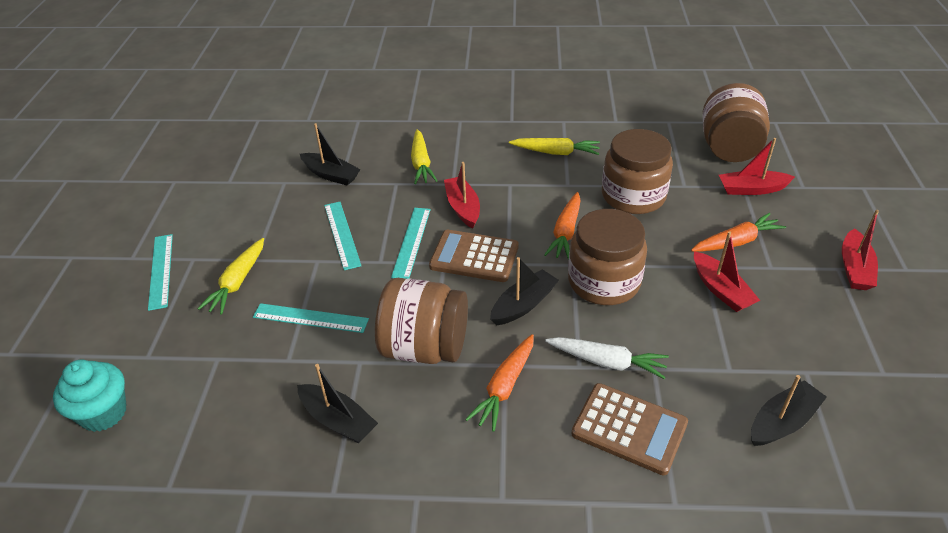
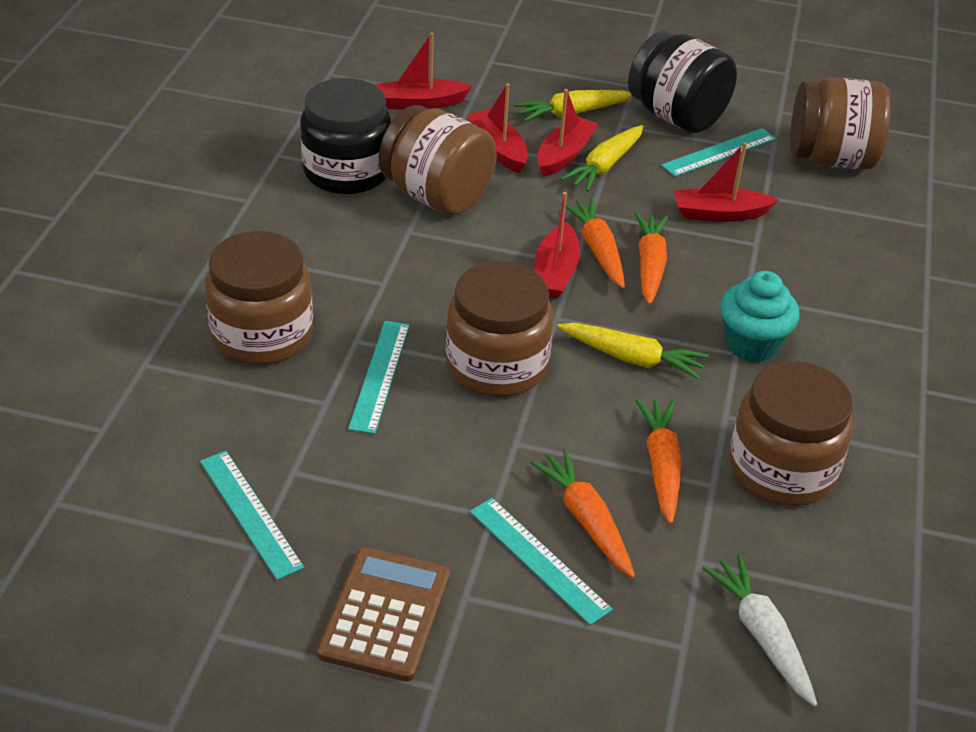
black boat: [297,364,378,443] [300,123,361,186] [490,257,559,325] [751,375,827,446] = 4 -> none = 0
black jar: none = 0 -> [300,78,391,194] [628,31,737,133] = 2
brown calculator: [429,230,519,282] [571,383,688,475] = 2 -> [317,547,450,682] = 1
brown jar: [375,278,468,364] [568,209,647,305] [602,129,673,214] [703,83,770,162] = 4 -> [205,231,313,365] [379,105,497,216] [446,261,553,397] [729,361,853,506] [790,77,891,169] = 5
orange carrot: [465,334,534,432] [544,192,581,260] [691,213,786,252] = 3 -> [530,449,635,578] [565,198,625,288] [634,213,668,305] [636,399,682,524] = 4
red boat: [444,162,480,229] [694,231,760,312] [719,138,795,195] [842,210,879,290] = 4 -> [376,33,472,110] [467,83,528,173] [534,192,580,299] [537,89,598,177] [674,142,779,222] = 5

